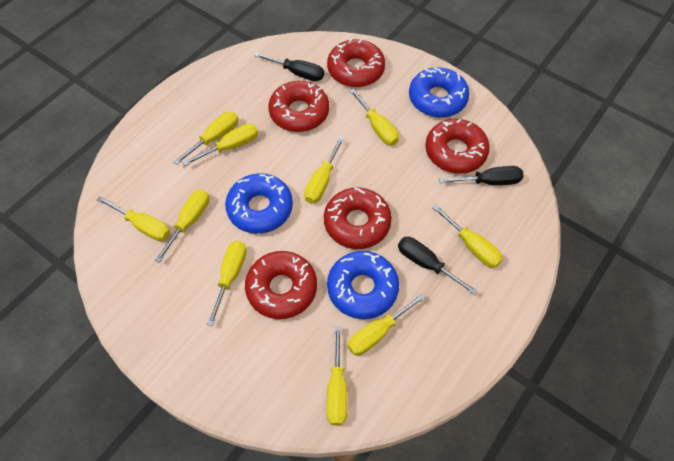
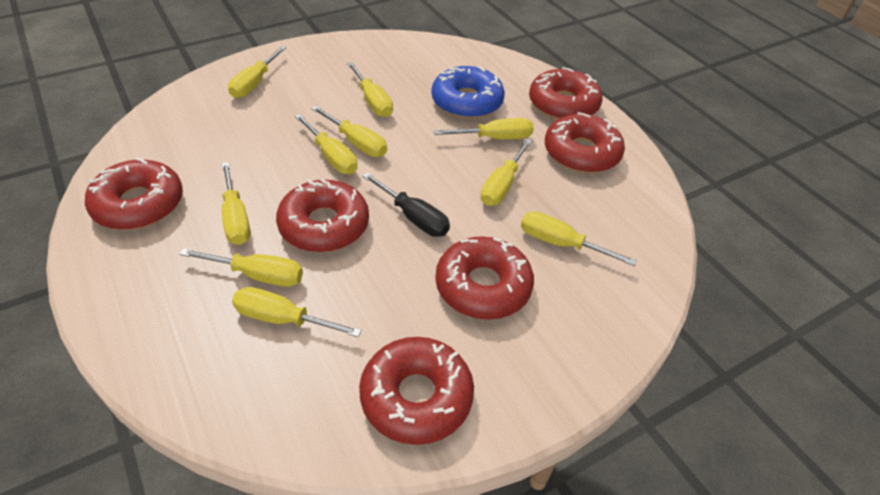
black screwdriver: [254,52,324,81] [398,237,478,295] [439,166,524,185] = 3 -> [362,172,450,237] = 1
blue donut: [225,173,293,234] [327,251,399,319] [409,67,470,117] = 3 -> [431,65,505,119] = 1
red donut: [245,251,317,319] [268,81,329,132] [324,187,392,249] [327,39,385,87] [425,119,490,174] = 5 -> [85,158,183,230] [276,179,369,252] [359,337,474,445] [435,236,534,320] [529,67,603,120] [545,112,625,173] = 6

